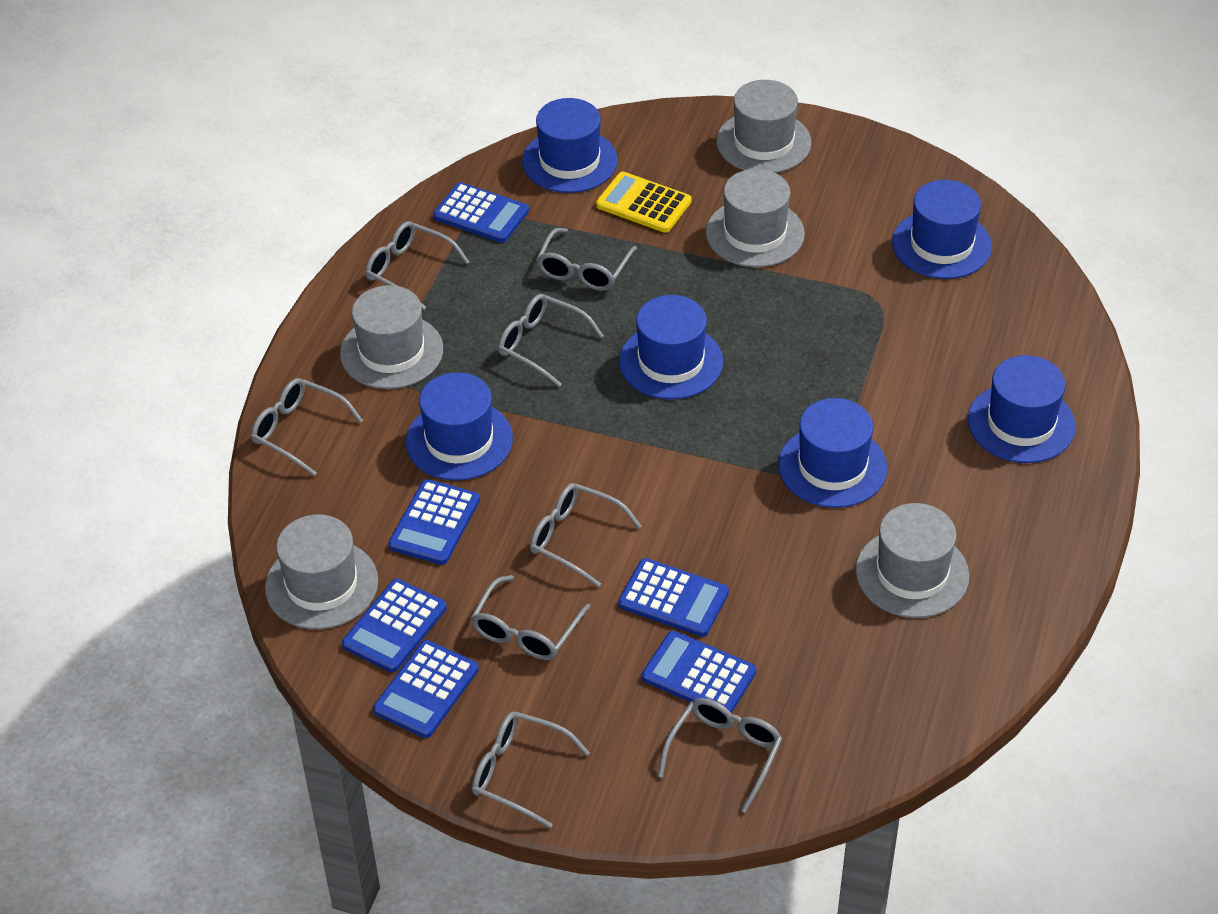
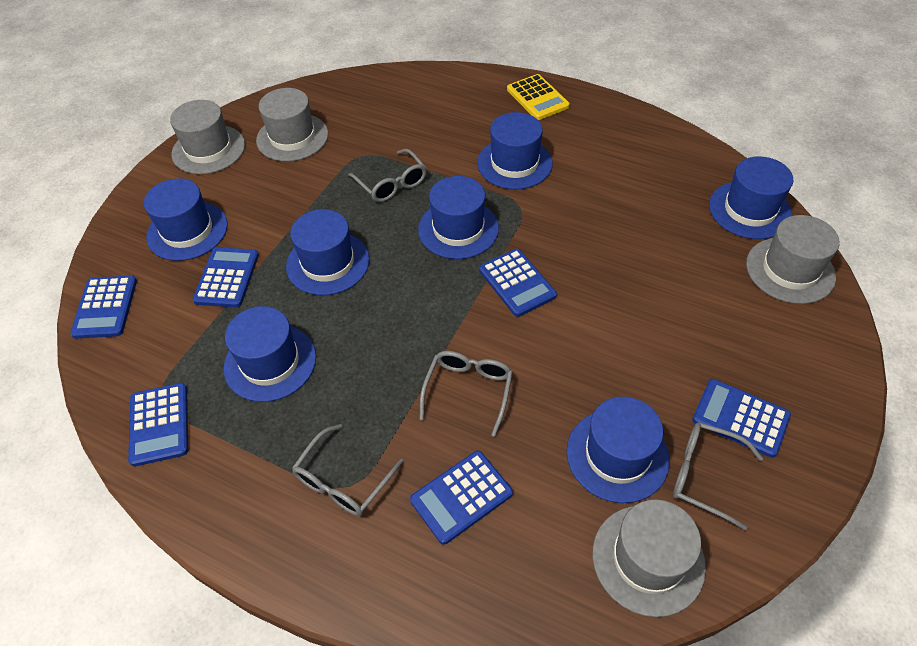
blue hat: [406,372,513,481] [522,98,618,193] [619,295,723,399] [778,398,887,508] [892,180,992,279] [968,355,1076,463] = 6 -> [144,178,228,261] [224,306,316,402] [286,209,370,295] [418,176,499,259] [477,112,553,189] [567,397,670,503] [709,156,794,239] = 7
grey glasses: [251,378,363,476] [365,221,469,310] [471,575,590,660] [472,712,590,828] [498,294,604,387] [530,483,641,587] [536,228,637,291] [658,698,782,813] = 8 -> [292,424,404,516] [348,149,427,202] [420,351,513,437] [673,422,763,531] = 4
grey hat: [265,514,378,629] [340,285,443,389] [706,169,805,267] [717,80,811,173] [856,503,969,618] = 5 -> [170,100,245,174] [256,88,328,162] [593,500,706,617] [746,215,839,304] = 4

